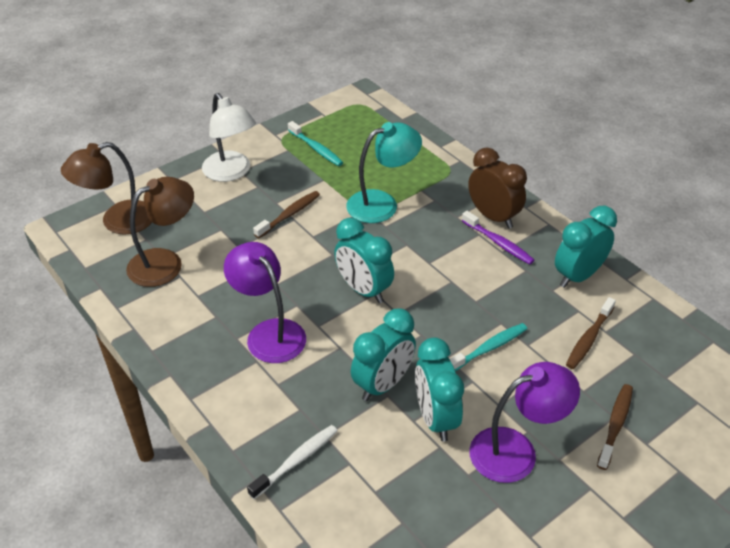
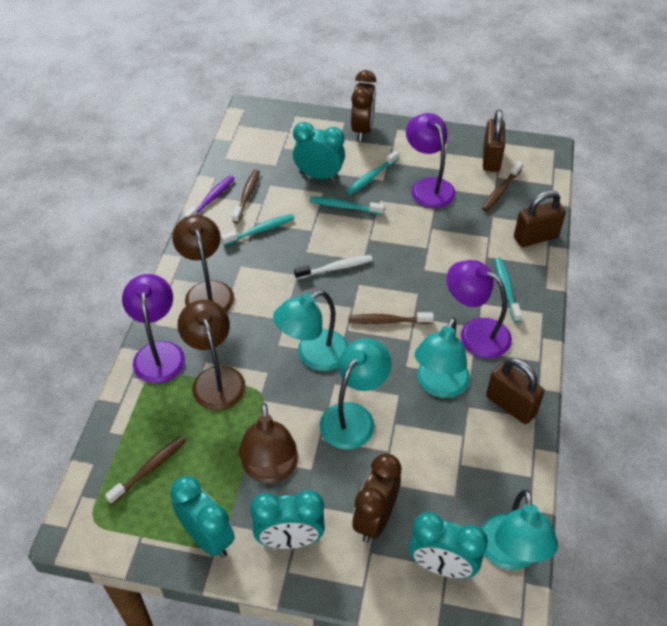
brown clock: [468,148,527,228] = 1 -> [351,70,376,141] [352,454,402,543] = 2
brown lamp: [61,142,152,235] [126,177,194,287] = 2 -> [172,215,234,312] [178,300,246,410] [239,403,298,484] = 3
brown padlock: none = 0 -> [483,109,505,172] [486,358,545,424] [514,190,566,247] = 3
brown toothbrush: [253,191,320,238] [566,297,616,369] [597,384,633,470] = 3 -> [105,436,186,504] [232,170,260,223] [348,312,434,324] [482,161,523,212] = 4
purple lamp: [224,242,306,363] [469,362,580,483] = 2 -> [122,274,185,384] [406,113,456,208] [447,260,512,359] = 3
turquoise lamp: [346,122,422,223] = 1 -> [273,291,348,371] [319,338,391,450] [414,317,470,398] [481,489,558,570] = 4
turquoise toothbrush: [288,121,343,166] [450,323,527,371] = 2 -> [221,214,295,245] [310,196,385,215] [346,150,399,195] [494,257,522,322] = 4
white lamp: [202,93,256,182] = 1 -> none = 0

